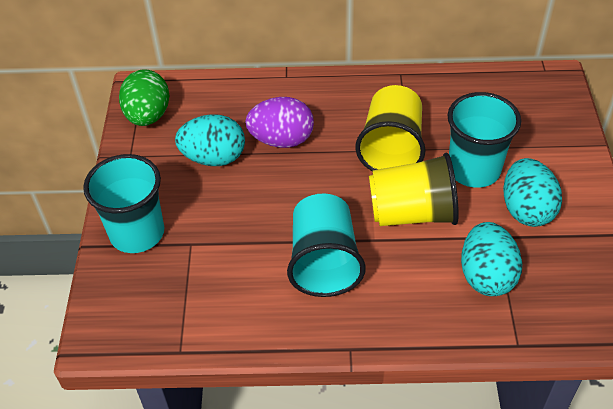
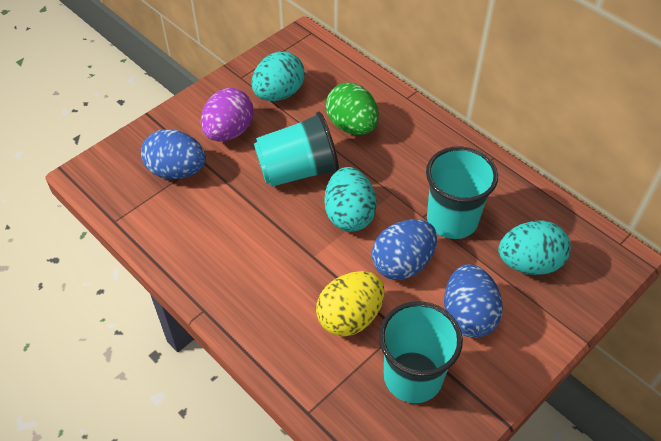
blue egg: none = 0 -> [141,129,206,179] [372,219,437,280] [444,264,503,338] = 3
yellow cup: [355,85,426,171] [369,153,459,226] = 2 -> none = 0
yellow egg: none = 0 -> [316,271,385,336] = 1

